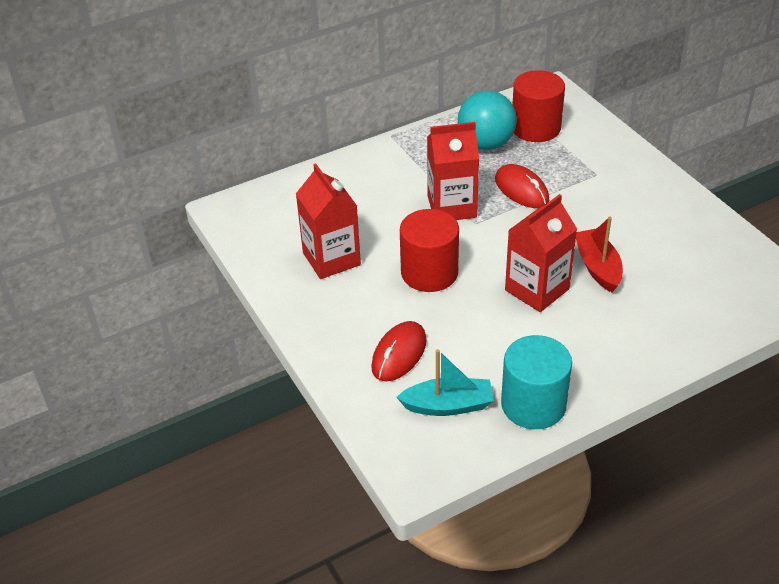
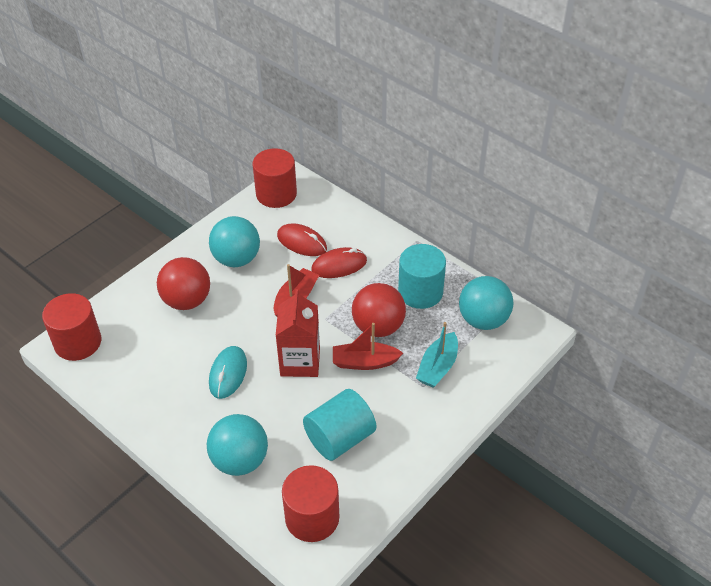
red ball: none = 0 -> [157,257,210,310] [352,283,406,337] = 2
red boat: [576,216,623,293] = 1 -> [274,264,319,316] [333,323,403,370] = 2
red carton: [296,164,361,279] [427,122,479,220] [505,194,577,312] = 3 -> [276,289,320,377] = 1
red cylinder: [400,209,459,292] [512,70,565,142] = 2 -> [42,293,101,361] [253,148,297,208] [282,465,339,542] = 3
turquoise ball: [458,90,517,150] = 1 -> [207,414,268,476] [209,216,260,267] [459,276,514,330] = 3
turquoise cylinder: [501,335,572,429] = 1 -> [303,389,376,461] [398,244,446,309] = 2
turquoise mouse: none = 0 -> [209,346,247,399] = 1

